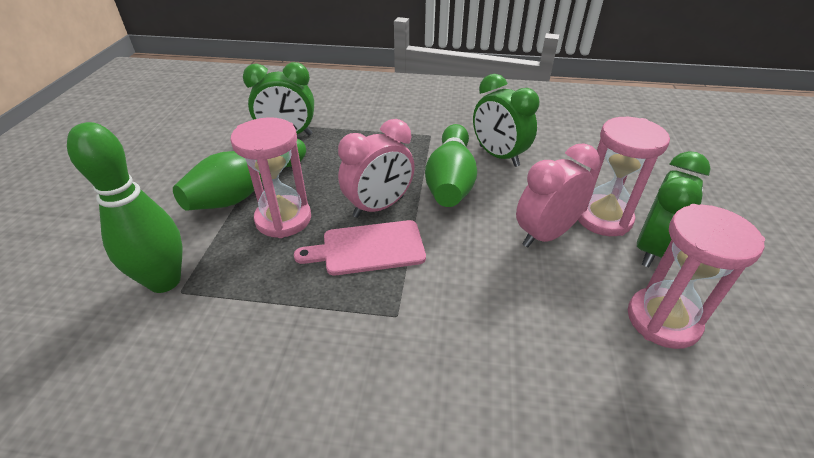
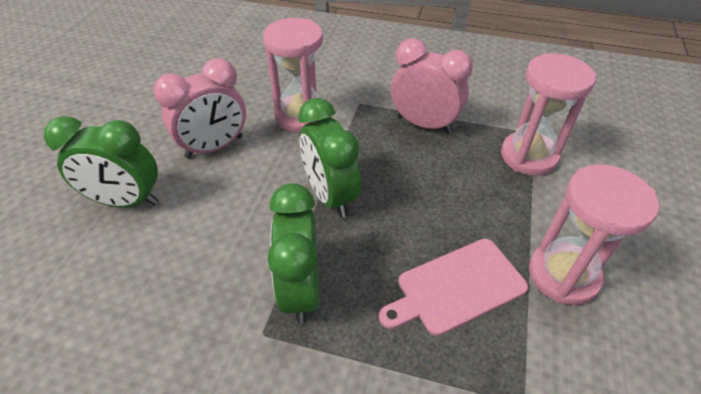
green bowling pin: [67,122,182,293] [173,139,306,211] [425,124,477,207] = 3 -> none = 0

